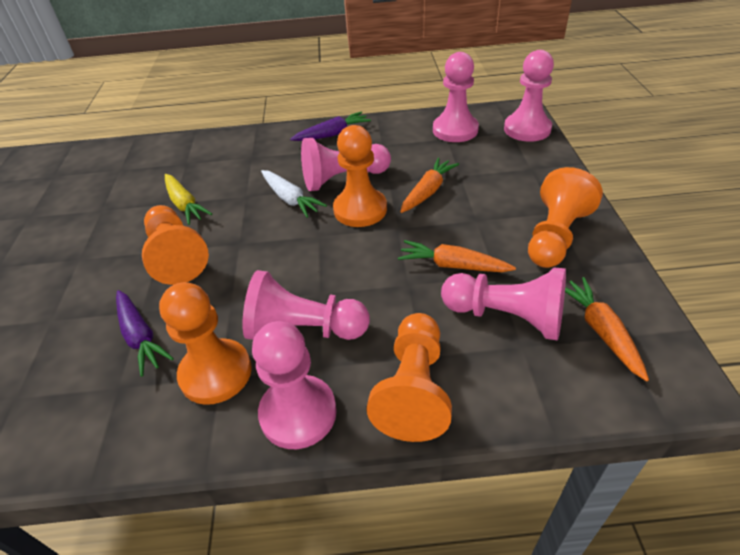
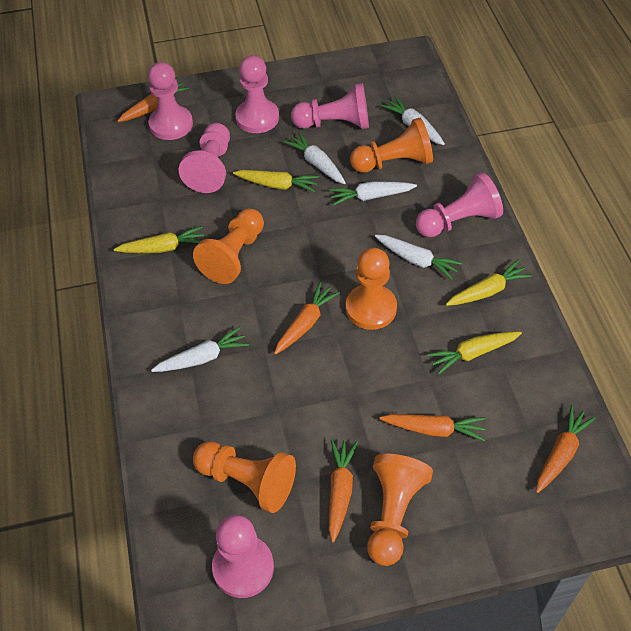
orange carrot: [398,240,516,272] [400,158,459,213] [565,277,649,381] = 3 -> [118,79,189,122] [274,282,340,355] [329,439,358,542] [380,414,486,441] [536,405,596,493] = 5
purple carrot: [116,290,174,377] [290,111,371,141] = 2 -> none = 0
white carrot: [261,170,327,218] = 1 -> [151,327,249,372] [283,132,346,184] [329,181,417,206] [375,235,462,280] [381,96,445,145] = 5
yellow carrot: [165,174,212,225] = 1 -> [114,226,204,253] [233,170,319,192] [427,331,522,375] [446,260,532,306] = 4

